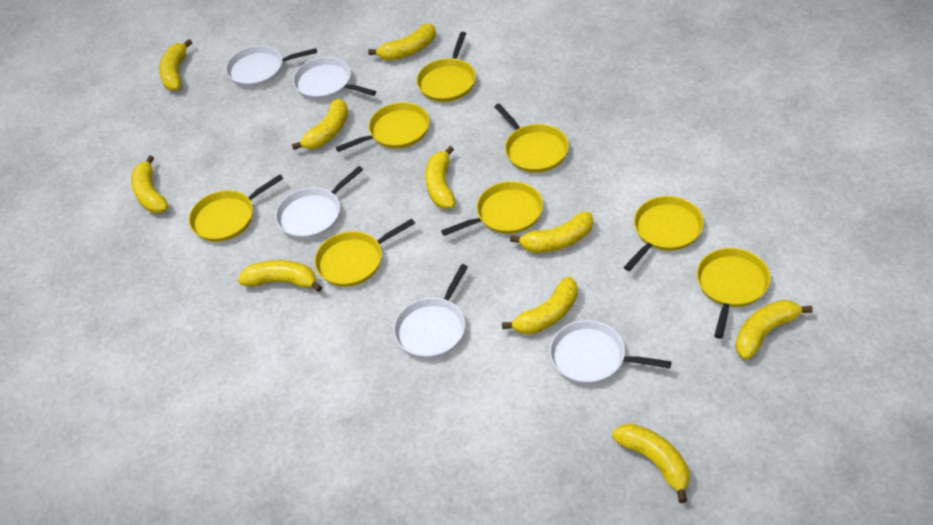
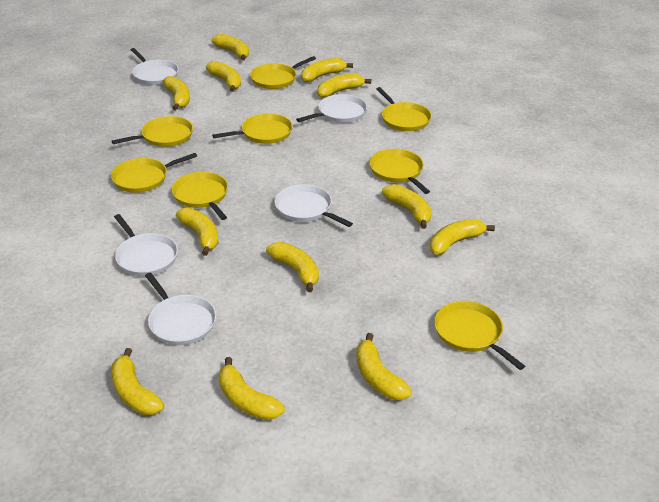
yellow banana: [131,155,168,213] [159,39,192,91] [238,260,322,292] [292,99,348,150] [368,24,436,60] [425,146,456,209] [502,277,578,335] [510,212,593,253] [612,423,689,503] [735,300,813,360] = 10 -> [111,348,164,415] [163,76,190,110] [176,208,218,256] [206,61,241,92] [212,34,249,61] [219,357,285,420] [266,242,319,292] [301,58,353,82] [317,73,371,98] [356,333,412,400] [382,184,432,229] [430,219,495,255] = 12

